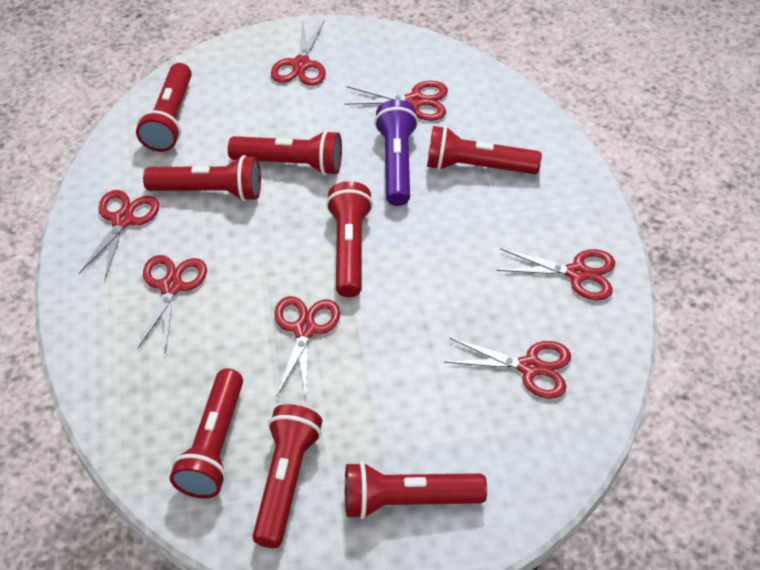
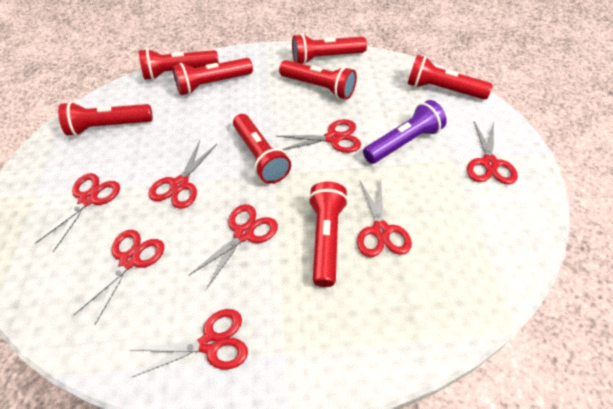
red scissors: [79,190,159,279] [137,255,207,352] [271,20,326,86] [274,296,340,396] [344,81,448,121] [444,338,571,399] [496,248,615,301] = 7 -> [35,173,120,252] [74,230,164,324] [131,309,248,377] [148,140,217,209] [189,204,278,288] [276,119,361,153] [357,178,412,257] [467,121,518,184] = 8

